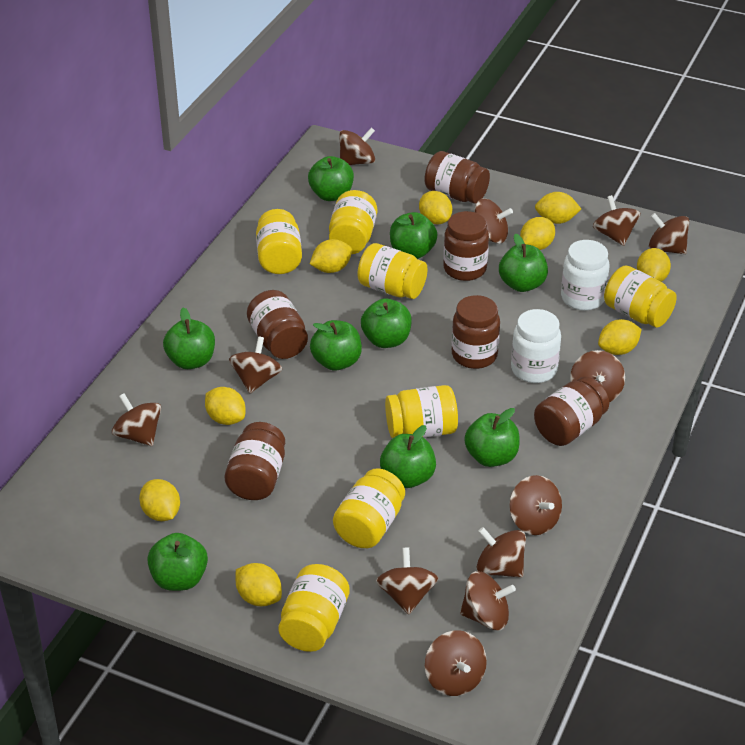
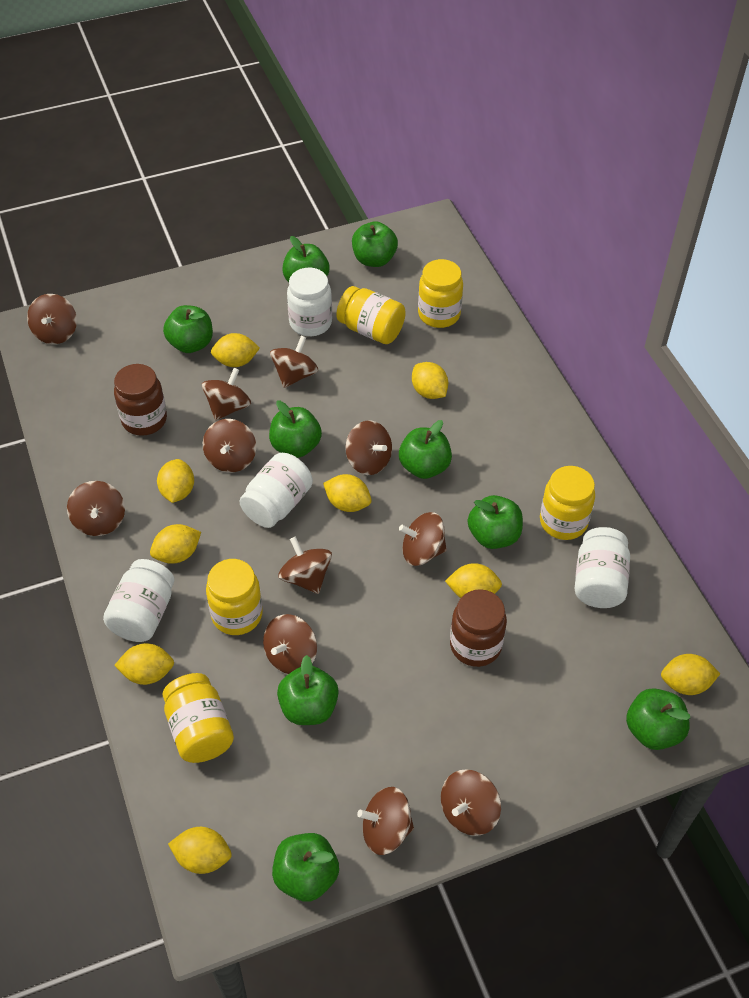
brown jar: [225,422,285,500] [247,290,308,359] [424,151,490,204] [443,211,489,281] [452,295,500,369] [534,377,609,446] = 6 -> [114,364,167,436] [450,589,507,667] = 2
brown spinning top: [112,393,161,446] [229,336,282,393] [339,127,375,165] [376,547,438,615] [425,630,487,696] [460,571,516,630] [474,198,513,244] [477,527,526,578] [509,475,562,535] [570,350,625,403] [593,195,640,246] [649,213,689,254] = 12 -> [27,294,77,344] [67,481,125,536] [202,368,251,421] [203,419,256,472] [263,614,317,674] [270,336,318,388] [278,537,332,594] [346,421,392,475] [357,787,414,855] [399,512,447,566] [441,769,501,836] = 11
white jar: [511,309,561,383] [561,240,609,311] = 2 -> [103,559,175,642] [239,453,313,528] [287,268,332,336] [574,527,630,608] = 4
yellow jar: [256,209,302,274] [278,564,350,652] [329,190,377,254] [333,468,405,548] [357,243,428,299] [385,385,458,438] [604,266,677,328] = 7 -> [162,673,234,763] [206,559,263,635] [336,286,406,344] [418,259,463,328] [540,466,595,540] = 5

